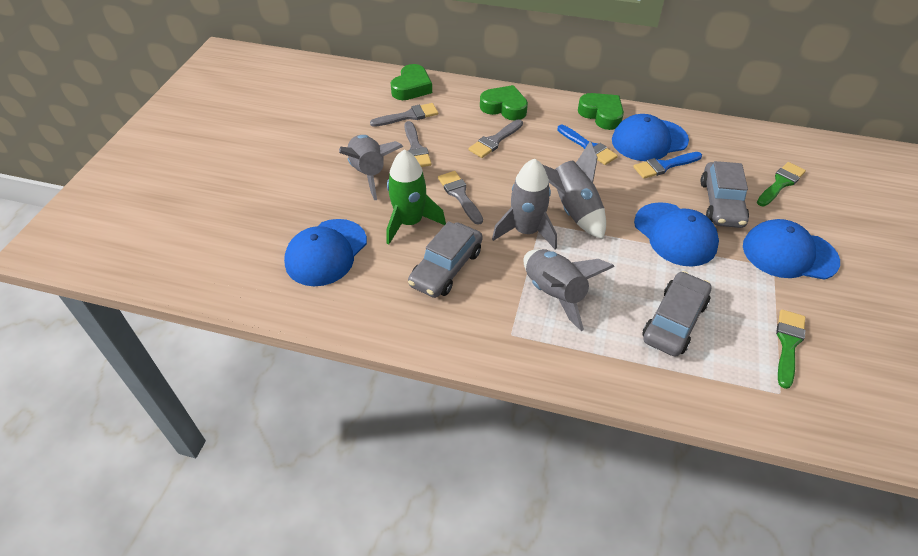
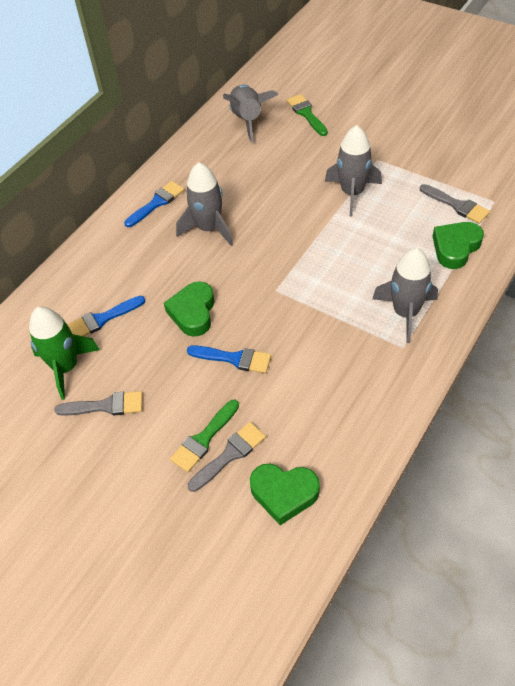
blue brush: [557,125,618,165] [633,152,702,179] = 2 -> [67,296,145,336] [124,181,184,227] [187,345,271,373] = 3
blue cap: [284,219,367,286] [612,114,689,161] [634,202,719,267] [743,219,840,280] = 4 -> none = 0
grey brush: [370,103,438,127] [404,121,431,167] [438,171,483,225] [468,119,523,158] = 4 -> [54,391,143,416] [188,422,266,492] [420,184,490,224] = 3
grey car: [408,221,483,298] [642,271,711,357] [701,161,749,228] = 3 -> none = 0

